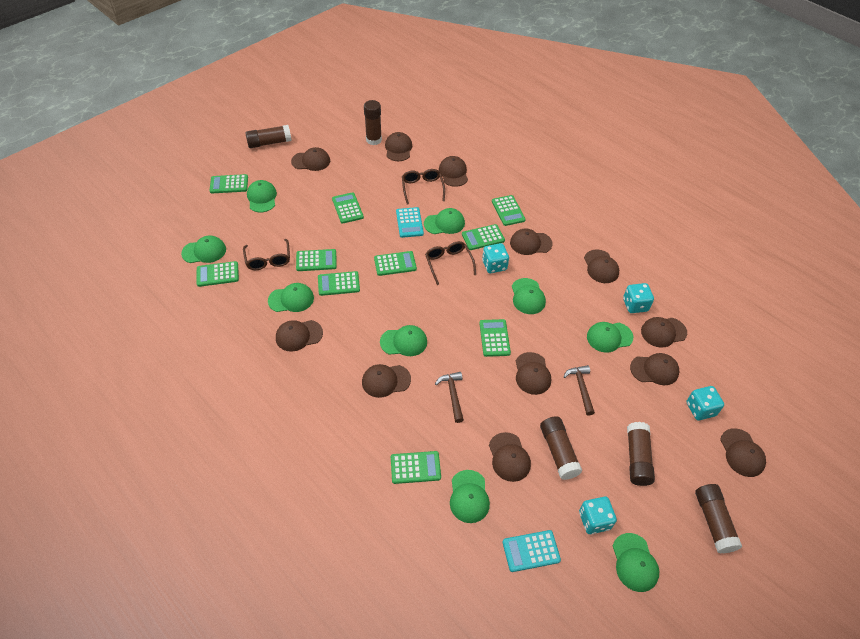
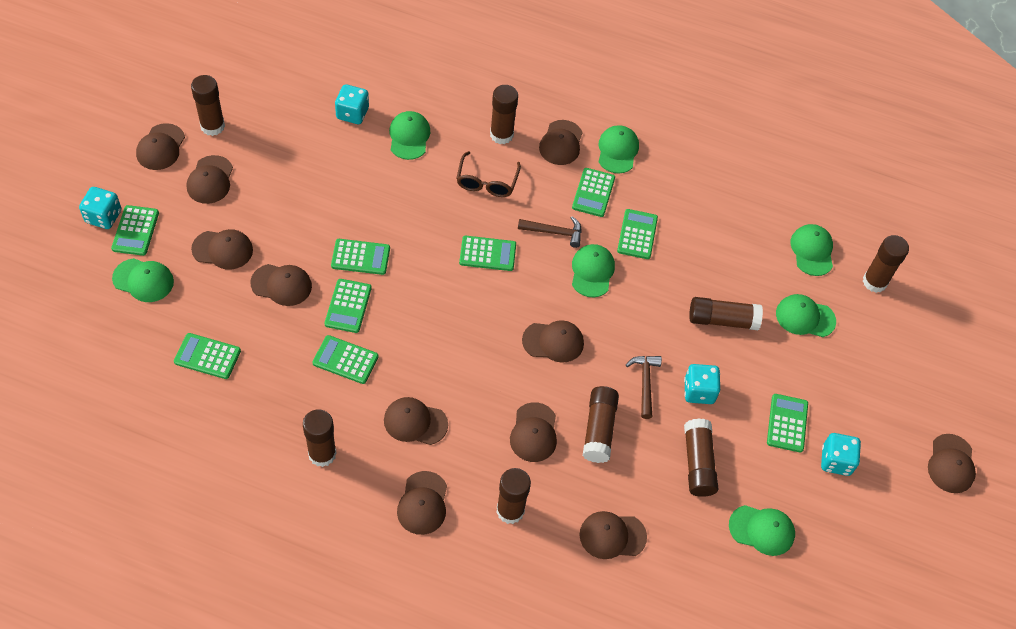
brown cap: [276,320,323,352] [291,147,330,171] [362,364,411,398] [385,132,412,161] [439,156,468,187] [489,432,531,482] [510,228,553,255] [516,352,551,395] [584,250,619,283] [630,353,679,385] [641,317,687,348] [720,428,766,477] = 12 -> [136,123,185,170] [187,155,233,204] [191,229,253,270] [250,264,312,306] [384,397,448,445] [397,471,447,535] [510,402,557,462] [522,320,584,362] [539,120,583,165] [580,511,647,559] [928,434,976,493] = 11
brown glasses: [243,239,290,270] [402,169,445,205] [425,241,476,285] = 3 -> [456,151,521,197] = 1
brown glue stick: [245,125,292,148] [364,100,382,145] [540,416,582,480] [627,422,655,486] [695,484,742,554] = 5 -> [191,75,225,136] [303,409,337,467] [490,85,518,144] [497,468,531,524] [583,386,619,463] [684,418,718,497] [689,297,763,330] [863,235,909,293] = 8
green calculator: [197,261,239,287] [209,174,248,193] [296,249,337,271] [318,271,360,296] [332,192,364,224] [374,251,417,276] [391,451,441,484] [462,224,505,250] [479,319,511,357] [492,195,526,226] = 10 -> [111,205,159,256] [174,333,241,379] [313,335,378,384] [324,279,372,333] [331,239,390,275] [459,236,516,271] [572,168,615,217] [617,209,658,259] [767,394,808,453] = 9
green cap: [181,235,226,263] [247,180,277,212] [268,283,314,312] [380,325,427,356] [424,208,465,234] [450,470,490,523] [512,278,546,314] [587,322,633,353] [613,533,659,592] = 9 -> [112,258,174,302] [389,111,430,160] [572,244,615,297] [599,125,639,174] [729,505,795,556] [776,294,836,337] [790,224,833,276] = 7
turquoise calculator: [396,207,424,238] [502,530,561,572] = 2 -> none = 0

